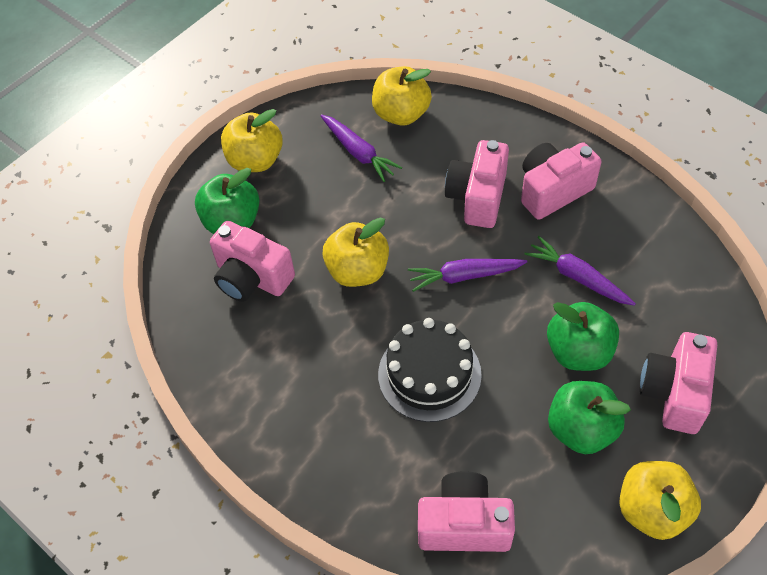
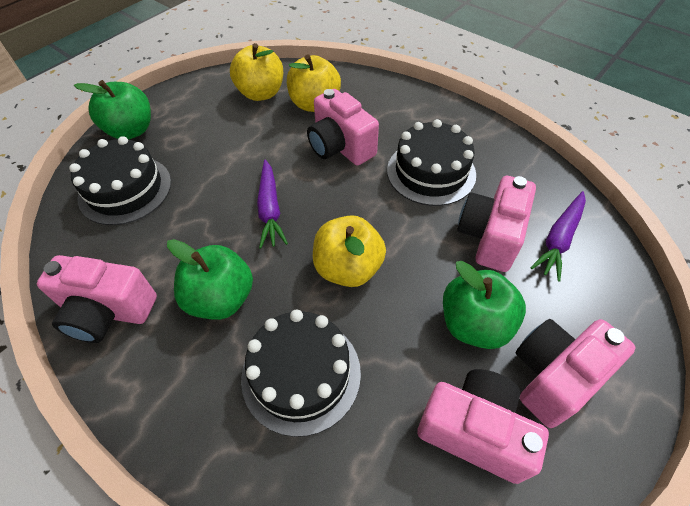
black cake: [378,318,482,422] = 1 -> [69,136,171,225] [241,310,361,437] [387,119,476,206] = 3
purple carrot: [320,114,402,182] [408,259,527,292] [524,236,636,306] = 3 -> [257,159,288,249] [530,191,586,282] = 2
yellow apple: [221,109,283,172] [322,217,389,287] [372,66,432,126] [619,461,701,540] = 4 -> [230,43,283,101] [287,54,341,112] [313,215,386,287] = 3

